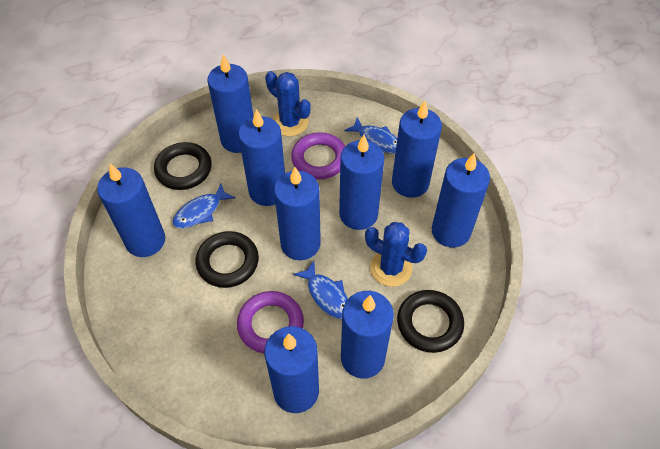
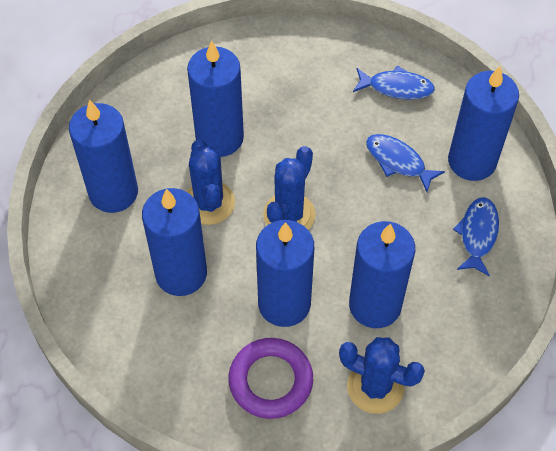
black ring: [154,142,212,190] [195,231,259,288] [397,290,464,353] = 3 -> none = 0
blue cactus: [265,71,311,136] [365,222,427,287] = 2 -> [187,139,235,225] [263,146,316,230] [339,337,425,414] = 3
blue candle: [97,164,165,257] [207,54,254,153] [238,109,285,206] [264,326,319,413] [274,167,321,260] [339,135,385,230] [341,291,394,379] [392,101,442,198] [432,153,490,248] = 9 -> [69,100,138,213] [142,188,207,296] [187,40,244,157] [256,220,314,327] [349,221,415,328] [448,66,519,181] = 6
purple ring: [237,291,304,354] [291,132,346,179] = 2 -> [229,338,313,419] = 1

